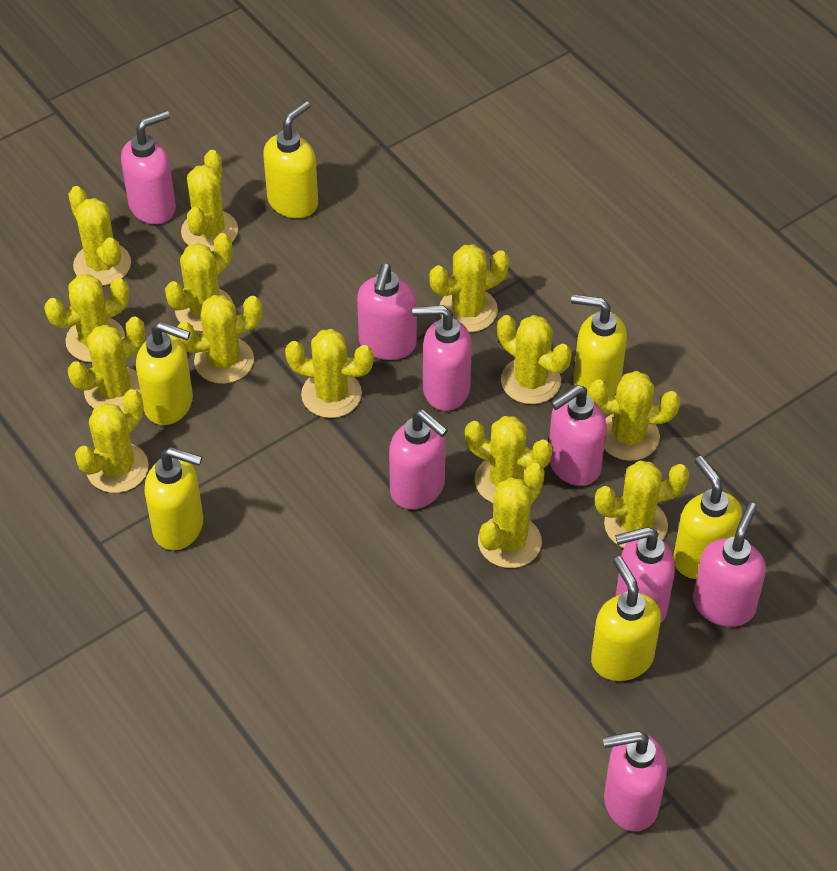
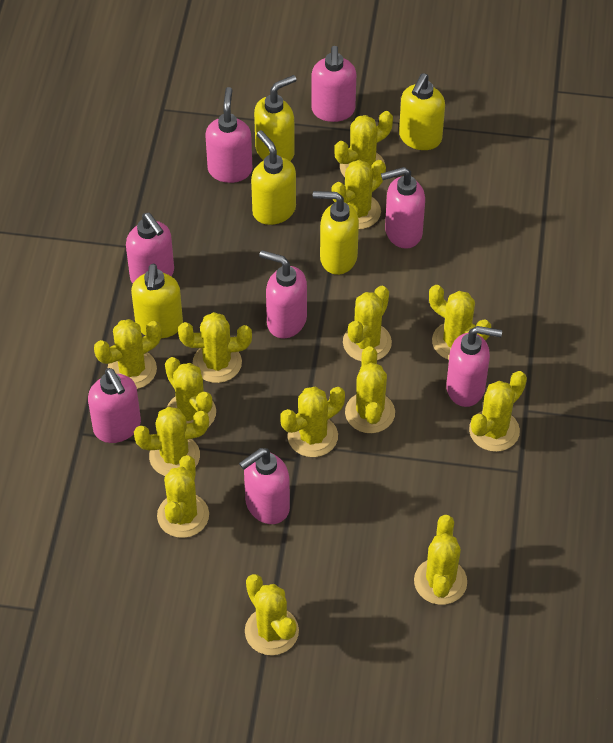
yellow soap dispenser: [136,322,193,425] [145,447,203,550] [263,101,318,218] [571,294,627,395] [591,556,661,681] [673,456,742,579] = 6 -> [131,264,183,338] [251,130,296,225] [254,75,297,161] [313,191,359,275] [399,73,445,150] = 5

